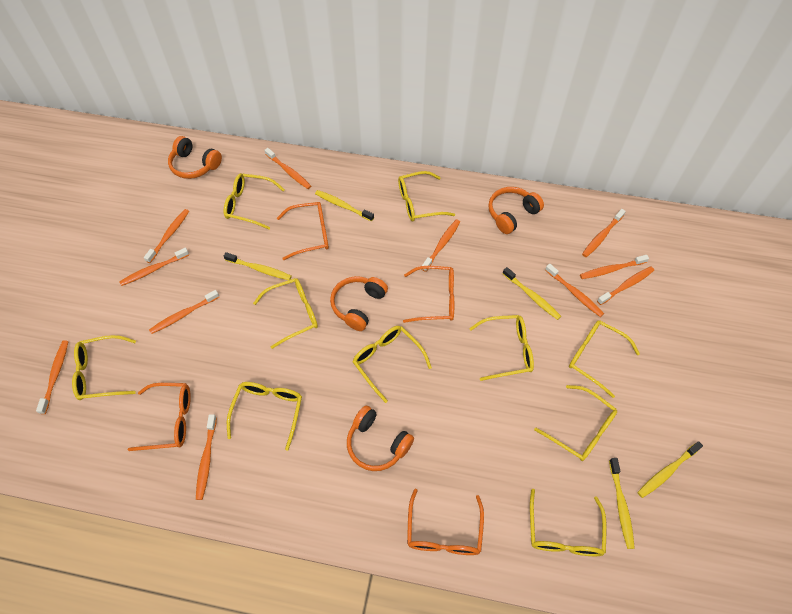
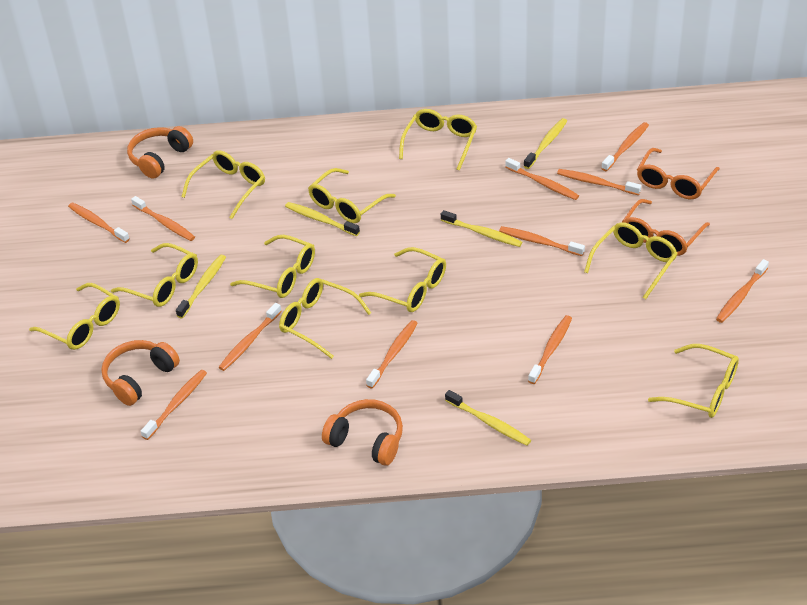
orange glasses: [128,383,191,451] [277,202,329,260] [403,266,454,323] [407,489,484,555] = 4 -> [622,199,710,256] [637,148,720,199] = 2
orange headphones: [168,136,222,179] [330,276,388,331] [347,406,414,471] [488,187,544,234] = 4 -> [101,340,180,406] [127,126,193,179] [322,399,403,466] = 3

